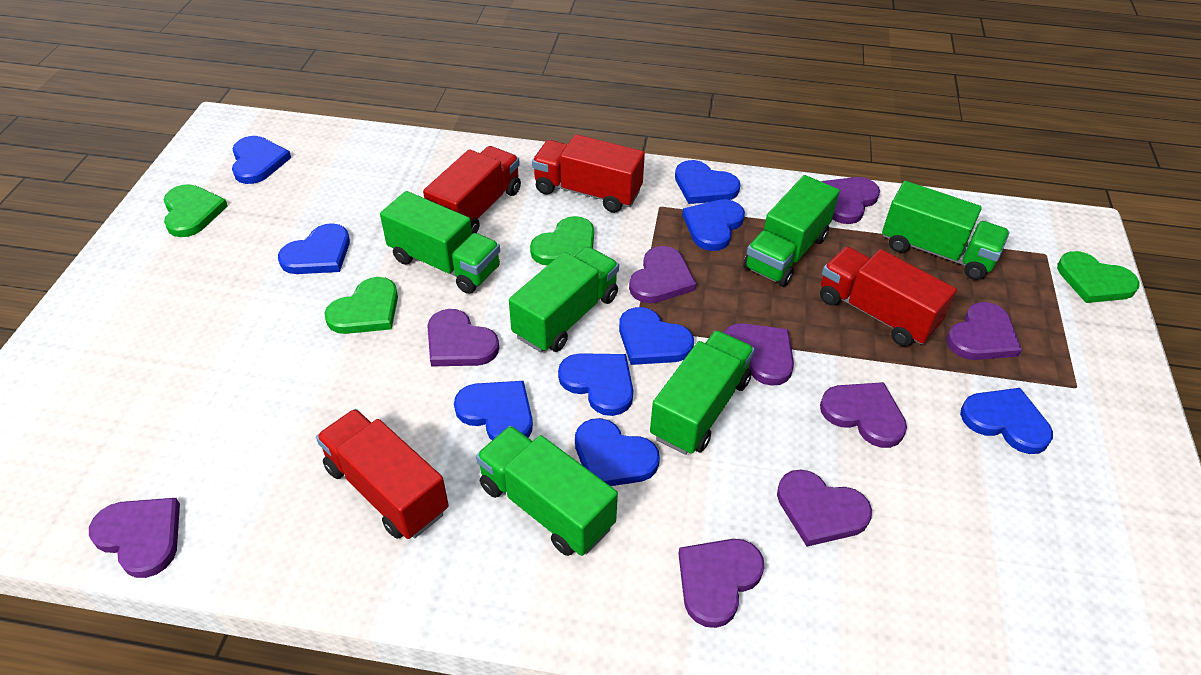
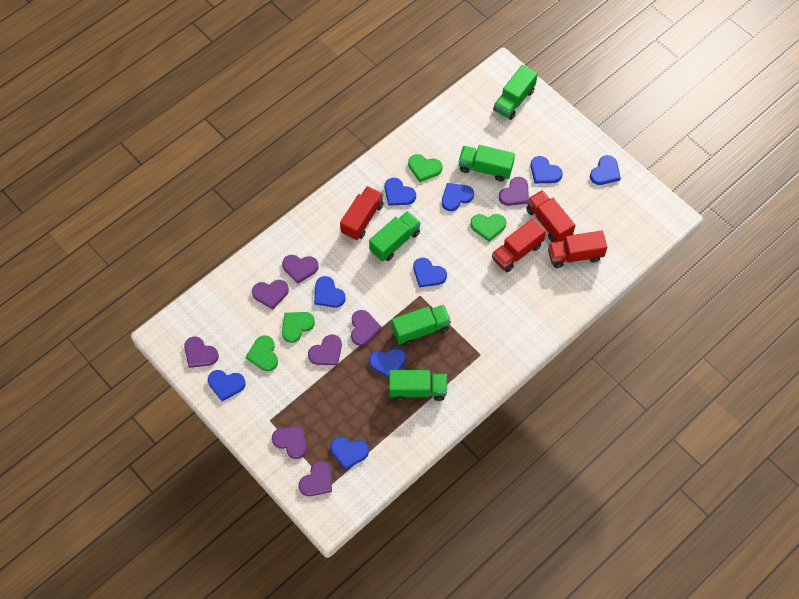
green truck: [380,191,500,294] [476,426,618,556] [509,247,619,352] [650,330,755,455] [743,175,840,287] [882,181,1010,280] = 6 -> [369,211,421,261] [389,370,447,401] [392,305,451,346] [459,145,515,181] [493,65,538,120] = 5
purple heart: [89,498,180,578] [427,309,499,366] [629,246,696,303] [678,539,764,628] [723,323,794,386] [777,470,872,547] [820,382,907,448] [821,177,880,224] [946,302,1022,360] = 9 -> [184,337,219,368] [252,280,289,309] [272,426,307,459] [282,255,319,284] [299,461,332,496] [308,334,342,365] [351,310,382,346] [499,177,529,206] = 8

